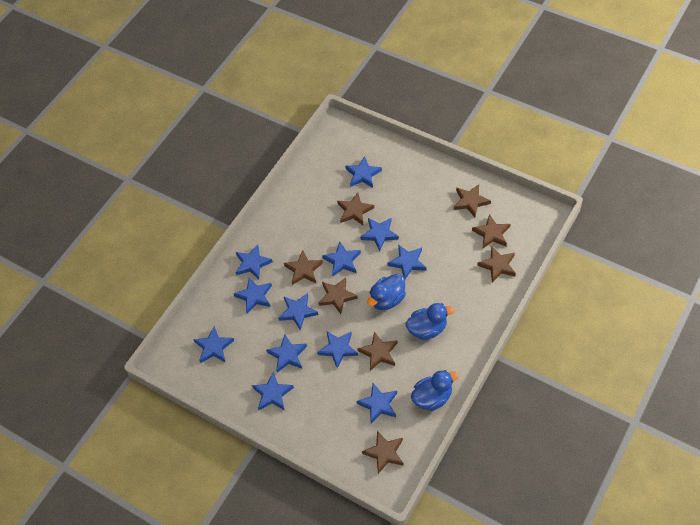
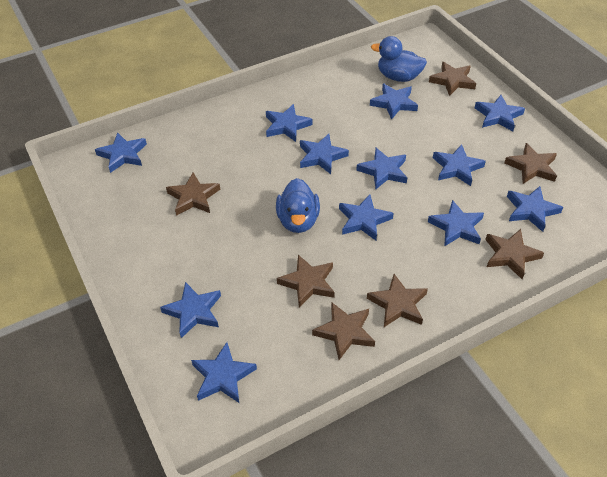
blue duck: [367,274,406,310] [406,303,454,340] [411,370,458,411] = 3 -> [276,178,320,233] [371,36,427,82] = 2
brown star: [284,250,323,285] [318,278,358,314] [337,192,374,225] [357,331,398,371] [362,431,404,474] [454,184,491,217] [472,214,511,249] [477,247,516,282] = 8 -> [166,172,220,216] [277,255,335,308] [312,302,375,360] [367,274,428,327] [429,62,476,96] [485,229,544,279] [505,143,557,184] = 7

